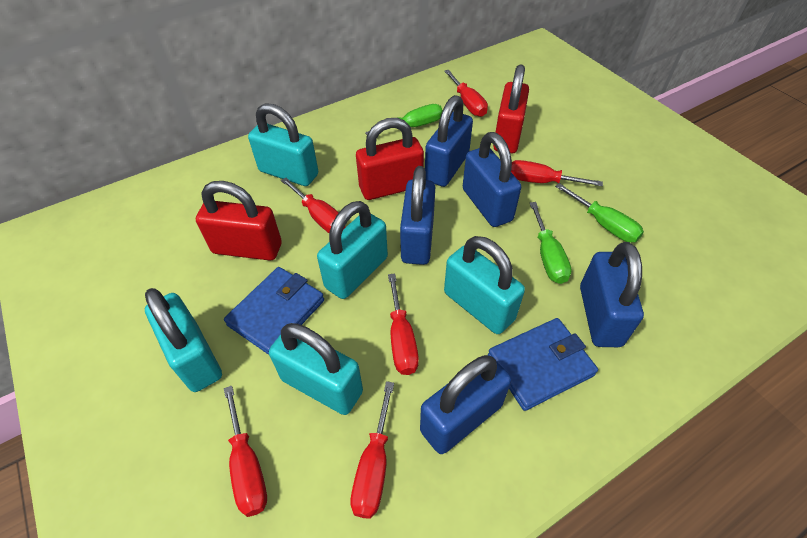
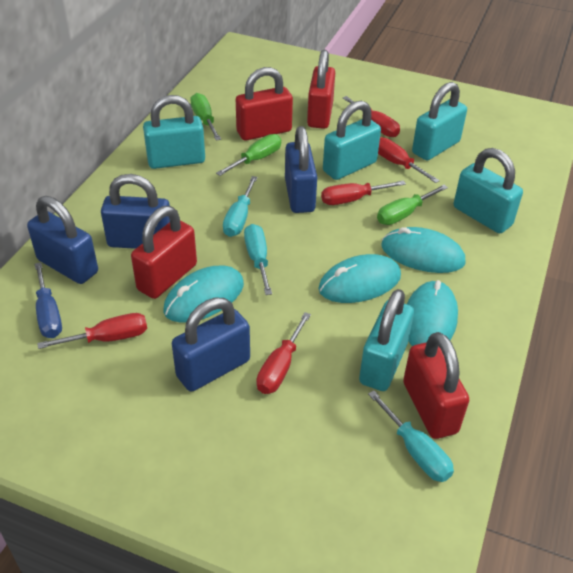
blue padlock: [400,166,435,265] [420,355,512,454] [425,95,473,187] [463,132,521,227] [580,242,644,347] = 5 -> [27,196,98,284] [101,174,170,249] [172,298,250,392] [285,126,317,213] = 4
blue screwdriver: none = 0 -> [35,262,62,338] = 1
blue wallet: [224,267,324,355] [488,318,598,411] = 2 -> none = 0
red padlock: [196,181,282,260] [356,118,424,200] [493,64,529,154] = 3 -> [131,206,197,299] [236,67,293,141] [307,50,335,129] [403,332,469,439] = 4
red screwdriver: [224,386,267,517] [281,178,345,233] [350,381,394,519] [388,273,419,375] [444,70,488,117] [511,160,603,186] = 6 -> [37,313,147,349] [256,312,311,394] [321,180,406,205] [343,96,400,137] [378,137,440,183] = 5
turquoise mouse: none = 0 -> [163,266,244,323] [318,254,401,303] [381,227,466,273] [407,280,458,346] = 4
turquoise screwdriver: none = 0 -> [223,176,258,237] [244,224,272,295] [368,390,454,482] = 3

